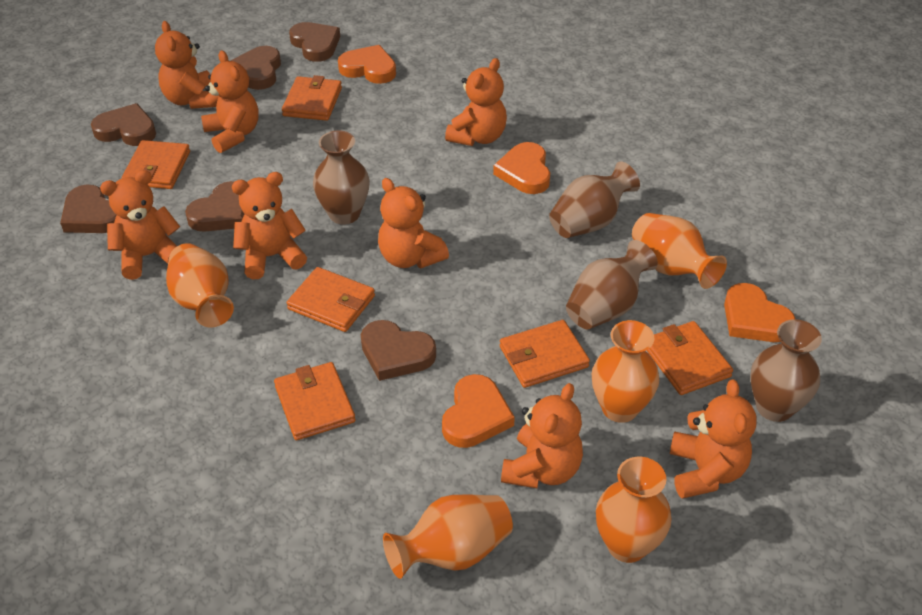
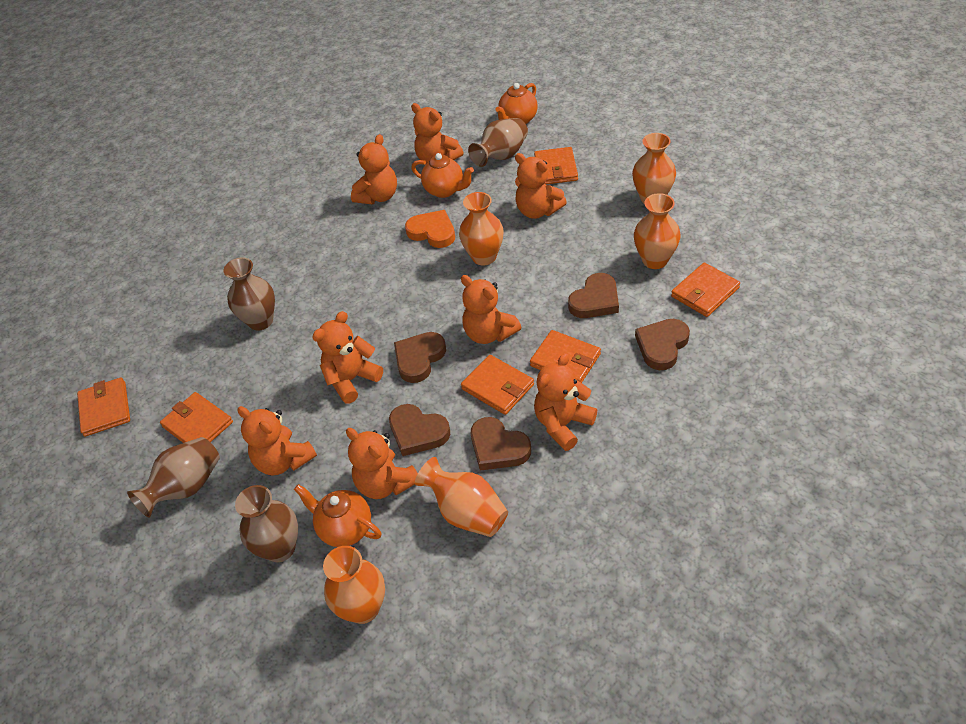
brown heart: [60,184,116,233] [91,103,156,146] [185,181,245,232] [231,46,281,90] [289,22,340,62] [361,320,436,381] = 6 -> [389,404,450,456] [394,332,446,383] [471,417,531,471] [568,273,619,318] [635,319,690,370] = 5
orange heart: [338,45,396,84] [442,374,515,448] [493,142,550,194] [724,283,795,342] = 4 -> [405,210,455,248] = 1
orange teapot: none = 0 -> [294,484,381,547] [411,153,474,198] [495,83,538,124] = 3

